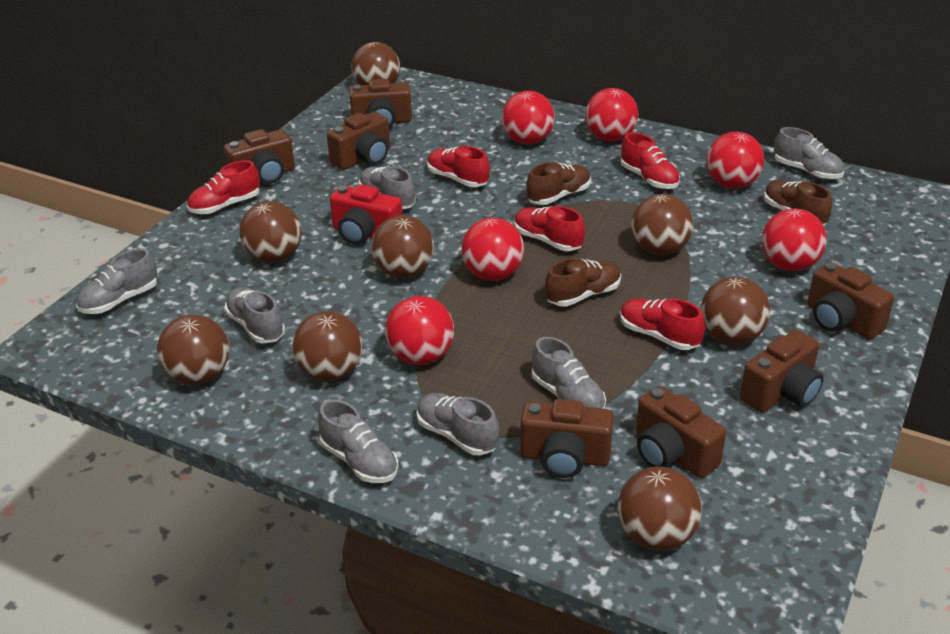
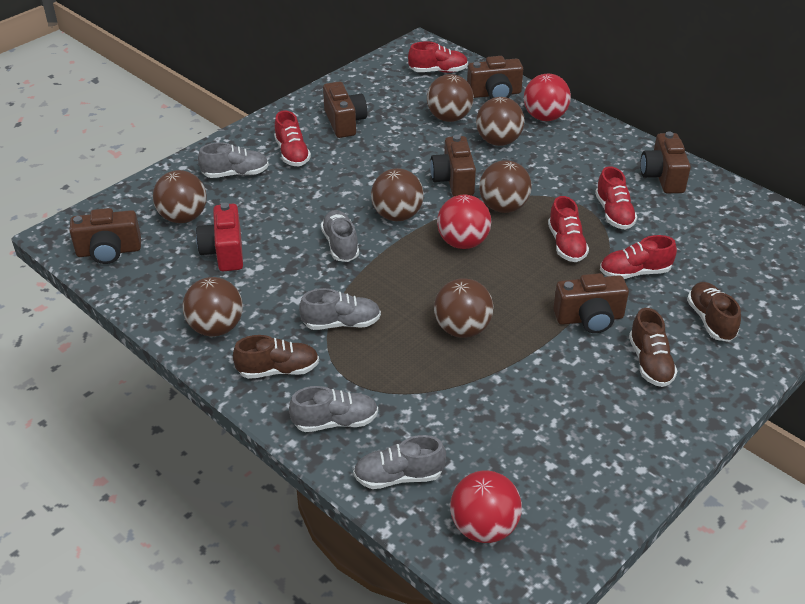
brown ball: [157,315,229,385] [239,201,302,263] [292,311,363,381] [351,42,400,85] [371,215,434,278] [617,466,702,551] [631,194,693,256] [701,277,770,345] = 8 -> [153,170,207,223] [183,277,243,336] [371,168,424,221] [427,74,474,122] [434,278,493,338] [476,97,525,146] [479,160,532,213] = 7
brown camera: [224,129,295,184] [327,112,390,170] [349,79,412,128] [520,399,614,478] [636,386,726,478] [740,330,824,413] [807,262,894,340] = 7 -> [69,208,141,264] [323,82,367,138] [430,135,476,196] [467,56,523,99] [553,273,629,333] [640,131,691,193] = 6
grey shoe: [76,248,157,314] [224,287,285,344] [318,399,399,483] [359,166,416,209] [417,393,499,455] [532,337,606,409] [774,127,845,179] = 7 -> [198,142,269,178] [289,386,378,432] [299,288,381,330] [321,210,359,262] [353,435,446,489] = 5
red ball: [385,296,454,365] [461,218,524,281] [502,91,555,144] [585,88,639,142] [706,132,764,189] [762,208,827,271] = 6 -> [437,195,492,249] [450,470,522,543] [524,74,571,121] = 3

